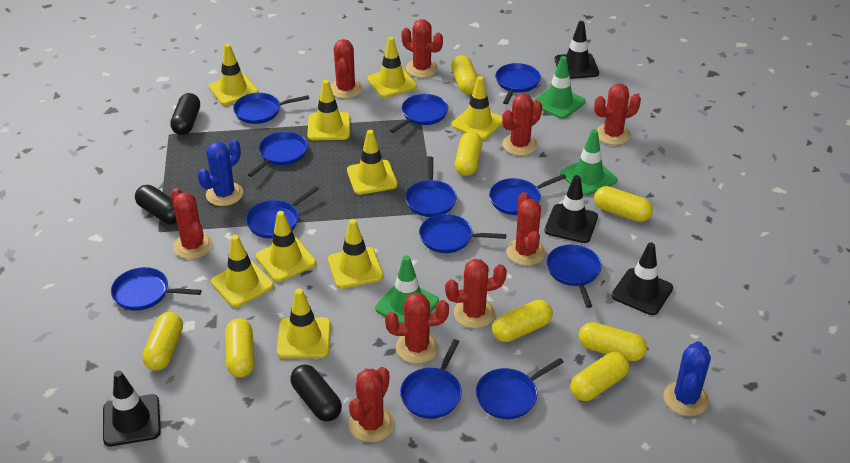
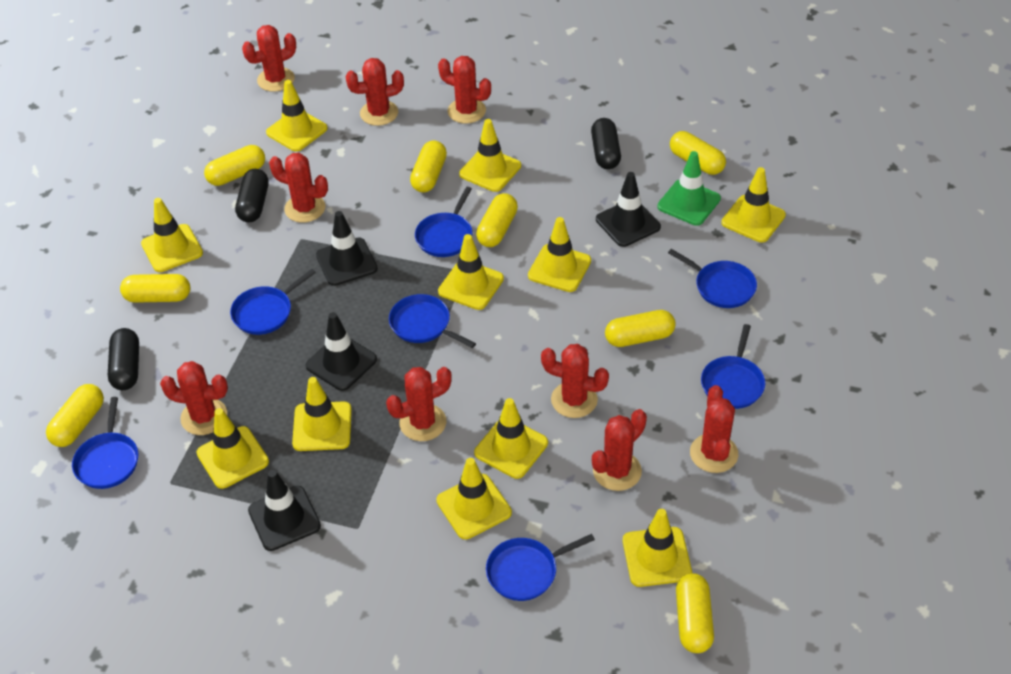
blue cactus: [198,139,243,206] [664,341,711,416] = 2 -> none = 0
blue pan: [111,267,201,311] [233,93,310,124] [246,186,319,238] [248,132,308,177] [390,94,448,133] [400,339,462,419] [405,157,457,217] [419,214,506,253] [476,358,564,419] [489,174,566,215] [496,63,541,104] [546,244,602,308] = 12 -> [72,397,138,489] [230,269,316,335] [389,294,476,348] [415,187,473,257] [486,534,595,601] [668,249,757,308] [701,324,765,409] = 7
green traffic cone: [375,255,439,323] [533,56,585,119] [560,129,617,196] = 3 -> [657,151,721,226] = 1
yellow traffic cone: [209,44,259,105] [211,235,274,307] [256,211,316,282] [277,288,331,359] [307,80,350,140] [328,219,383,289] [347,130,398,195] [367,37,417,98] [452,76,503,140] = 9 -> [141,198,203,272] [196,408,269,489] [266,80,328,152] [292,377,352,451] [436,458,512,539] [438,234,504,310] [459,119,521,192] [474,398,548,479] [528,217,591,292] [623,509,692,587] [721,167,786,243] = 11

